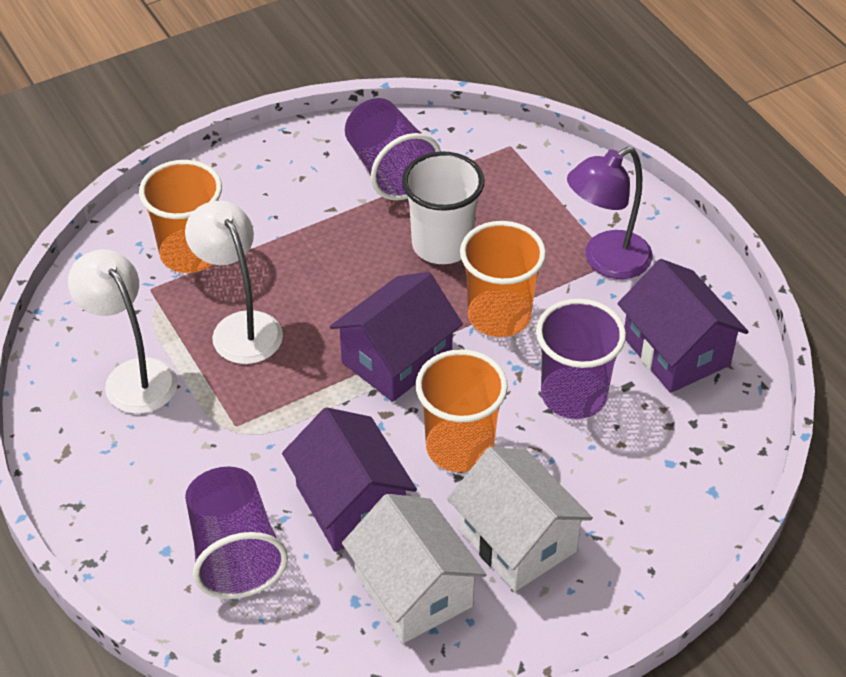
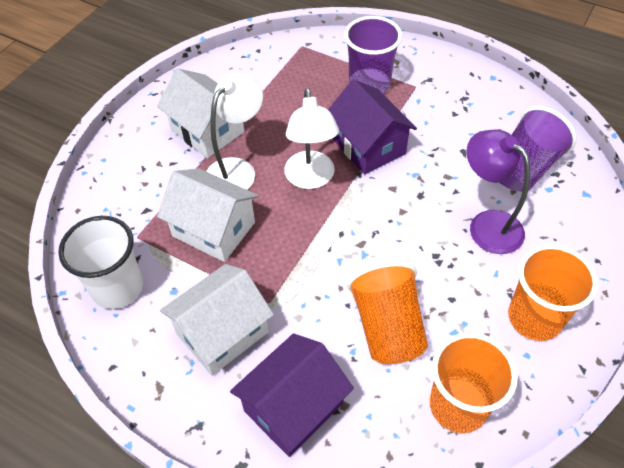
purple cup: [185,466,288,599] [345,98,441,200] [536,299,626,419] = 3 -> [344,16,402,94] [500,106,576,192] = 2
purple house: [282,407,417,552] [330,272,463,402] [617,259,749,393] = 3 -> [230,333,354,457] [328,79,417,175] = 2
white house: [342,494,486,643] [448,447,593,592] = 2 -> [157,68,245,158] [157,168,259,262] [160,264,274,376] = 3

